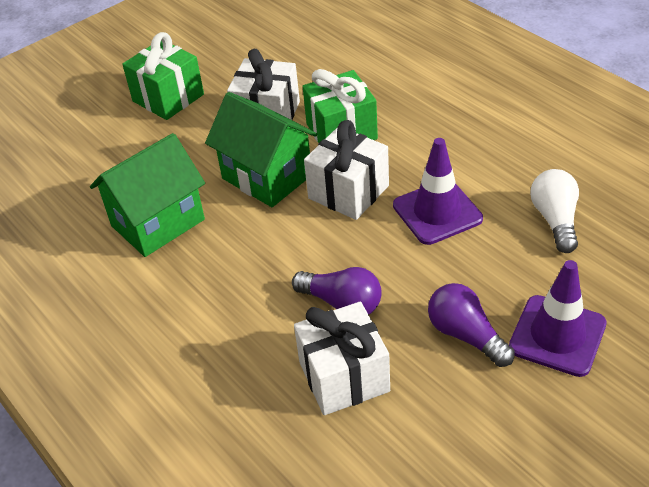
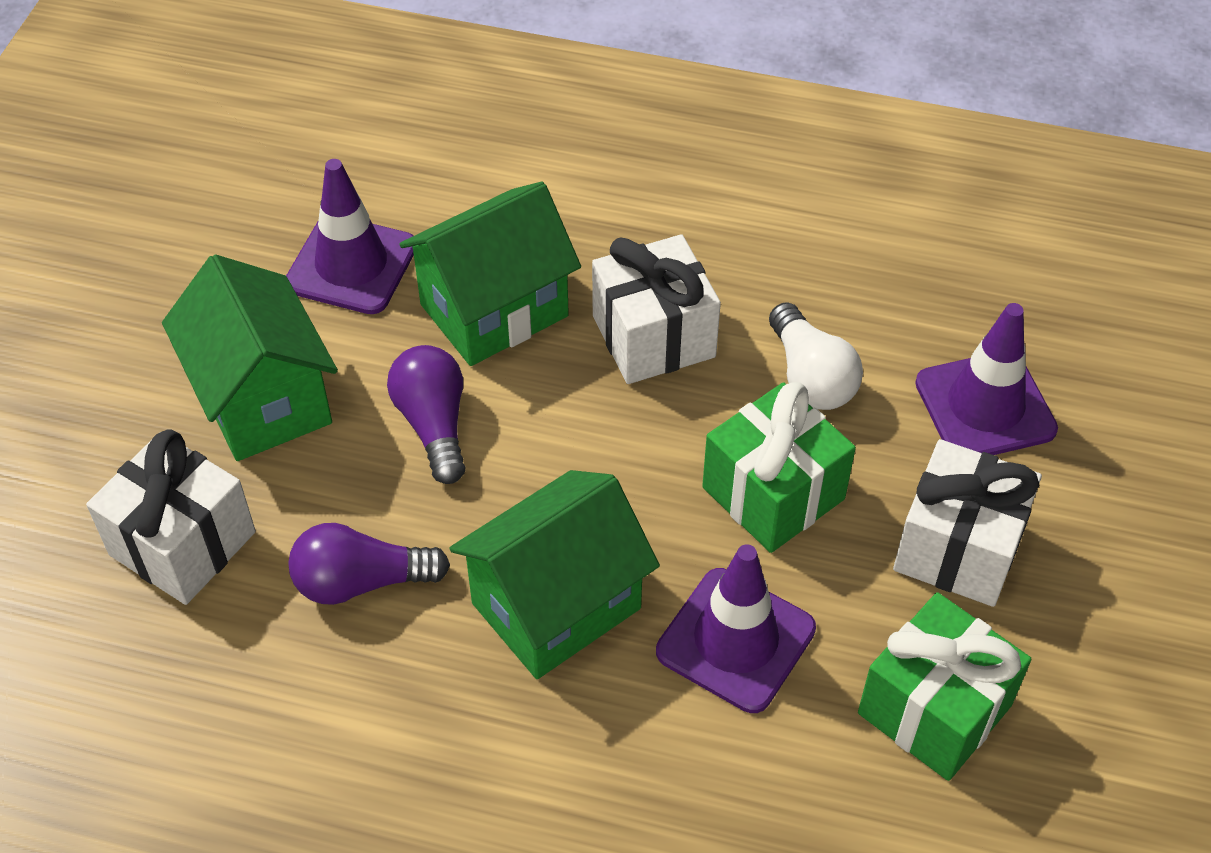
green house: [90,133,205,257] [205,92,317,207] = 2 -> [162,254,338,461] [399,182,581,366] [449,470,660,679] = 3
purple traffic cone: [393,138,483,245] [509,260,607,377] = 2 -> [286,159,414,314] [656,544,816,713] [915,303,1058,455] = 3

